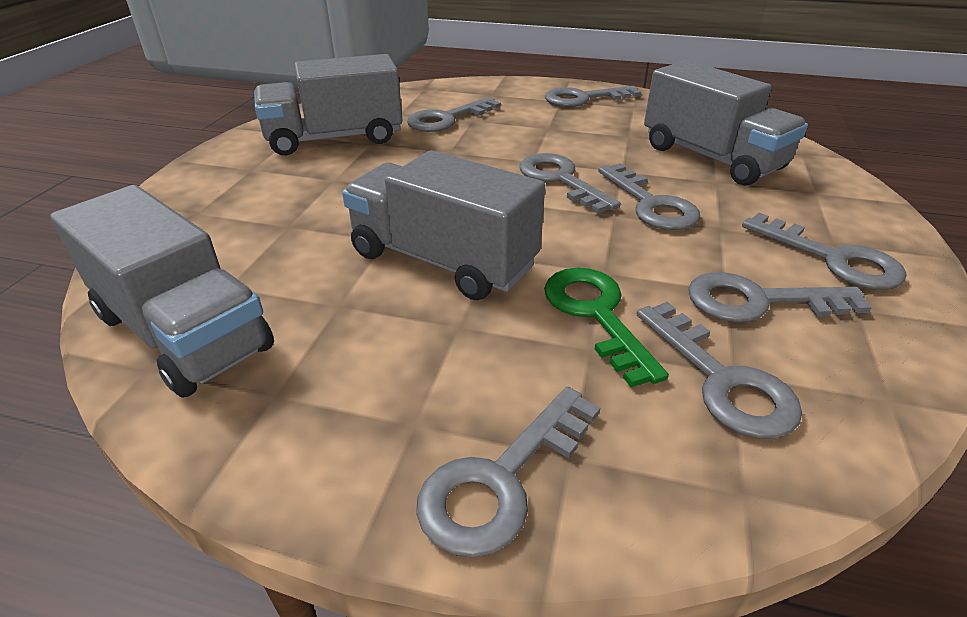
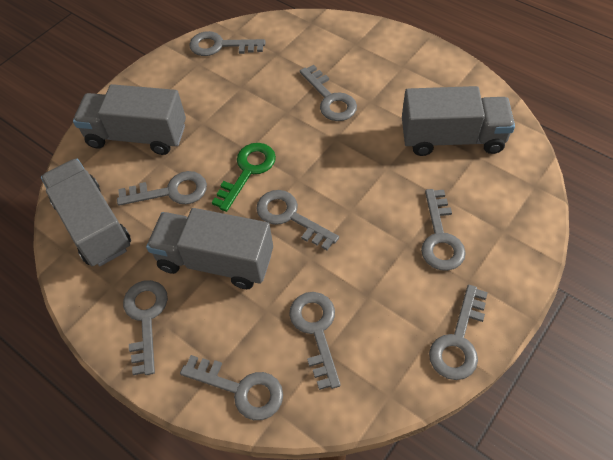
grey key: [407,97,501,132] [416,387,600,557] [519,153,621,214] [545,86,641,107] [598,163,700,230] [637,302,802,439] [688,272,871,322] [742,213,906,290] = 8 -> [117,171,207,206] [123,280,168,375] [180,355,283,420] [189,31,266,56] [257,190,339,250] [289,292,341,390] [300,65,357,121] [421,189,466,271] [429,285,488,380] = 9

